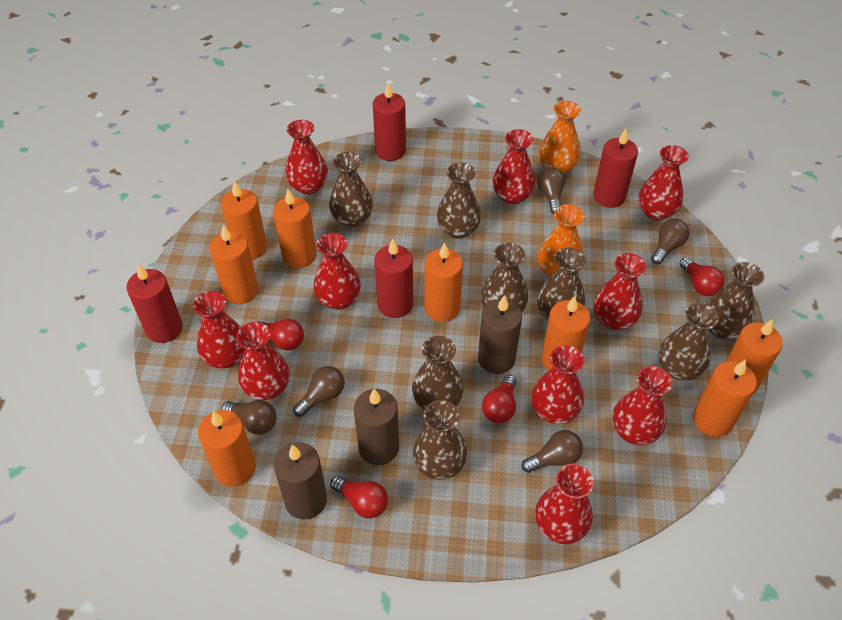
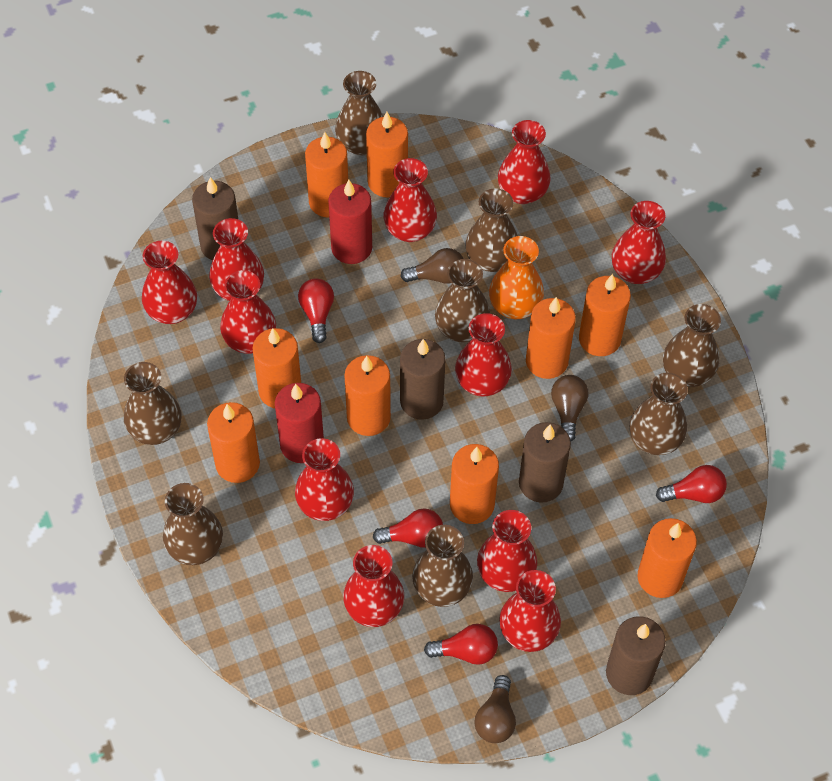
brown candle: [274,442,327,519] [354,389,399,465] [478,295,522,374] = 3 -> [192,177,238,261] [400,339,446,420] [519,422,571,503] [606,616,666,695] = 4
brown light bulb: [222,400,276,435] [293,366,345,417] [522,430,583,473] [537,167,565,214] [651,219,689,264] = 5 -> [400,248,464,284] [474,675,516,743] [551,375,588,442] = 3
orange candle: [198,410,256,487] [210,225,259,304] [221,181,267,260] [273,189,317,268] [424,242,463,322] [541,296,590,370] [693,359,757,437] [726,319,783,395] = 8 -> [207,402,260,483] [252,328,301,408] [305,132,348,218] [344,355,391,436] [366,112,408,198] [450,444,499,524] [526,297,576,379] [579,274,631,356] [637,518,697,598] = 9
orange vase: [538,204,584,277] [539,101,581,174] = 2 -> [489,236,544,319] = 1
red candle: [126,264,183,343] [373,82,406,161] [374,239,413,318] [593,129,638,208] = 4 -> [275,383,324,463] [328,180,372,264] = 2
red vase: [193,291,245,369] [236,322,290,400] [286,120,328,195] [313,233,361,310] [493,129,535,205] [532,345,584,424] [535,464,594,544] [594,253,646,330] [612,366,672,445] [638,145,689,221] = 10 -> [142,241,197,324] [209,218,264,301] [220,270,276,354] [295,438,354,521] [343,545,404,627] [384,158,437,242] [455,313,512,397] [477,510,537,592] [498,120,551,204] [499,570,561,652] [612,201,666,284] = 11

